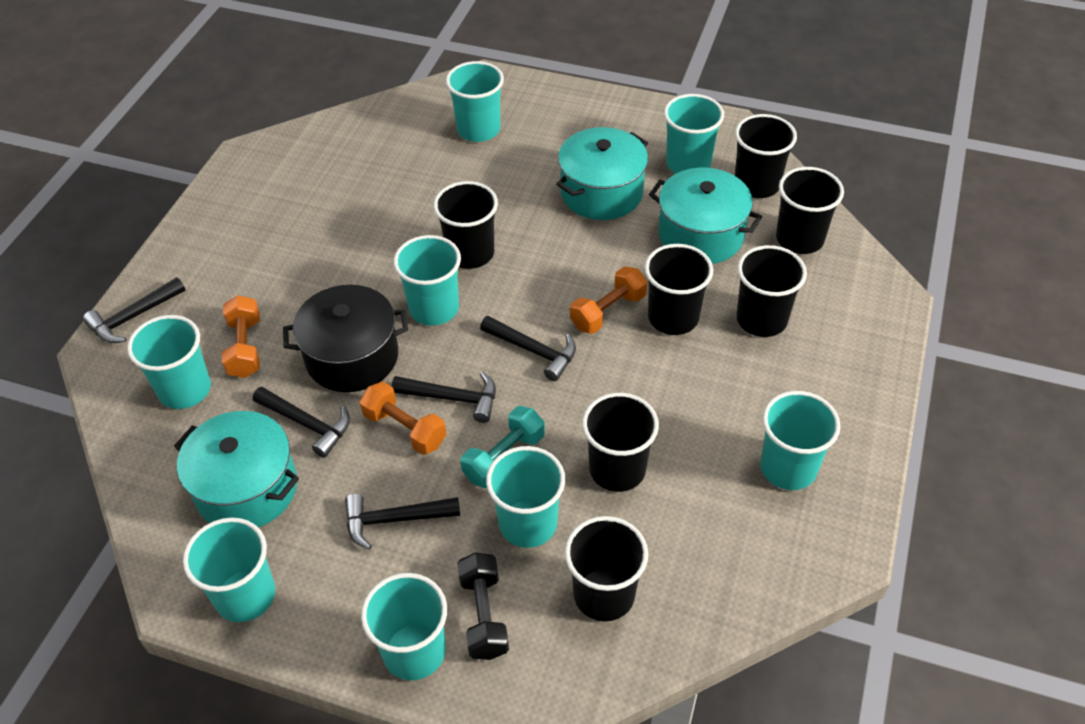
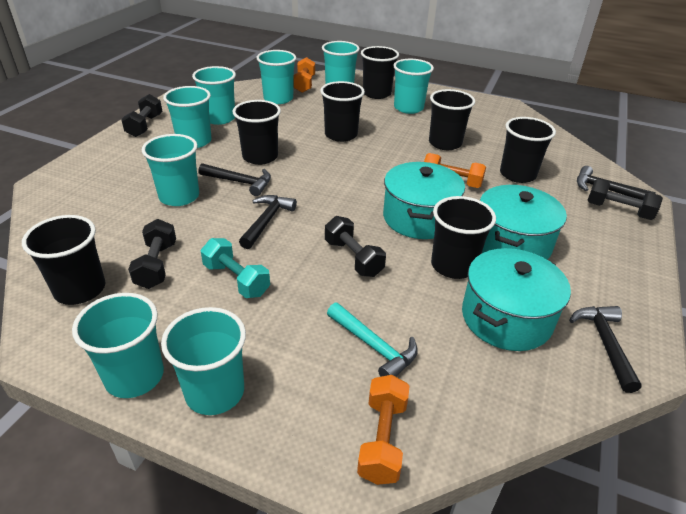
black dumbbell: [457,552,509,660] = 1 -> [121,94,162,137] [128,219,176,289] [325,216,386,277] [587,179,663,220] = 4
black hammer: [83,277,186,343] [253,387,350,458] [345,494,460,550] [391,372,496,423] [480,316,576,381] = 5 -> [199,163,271,196] [239,195,297,249] [569,306,642,393] [577,166,656,200] = 4
black pot: [283,285,408,392] = 1 -> none = 0
turquoise hammer: none = 0 -> [327,303,418,377] = 1

